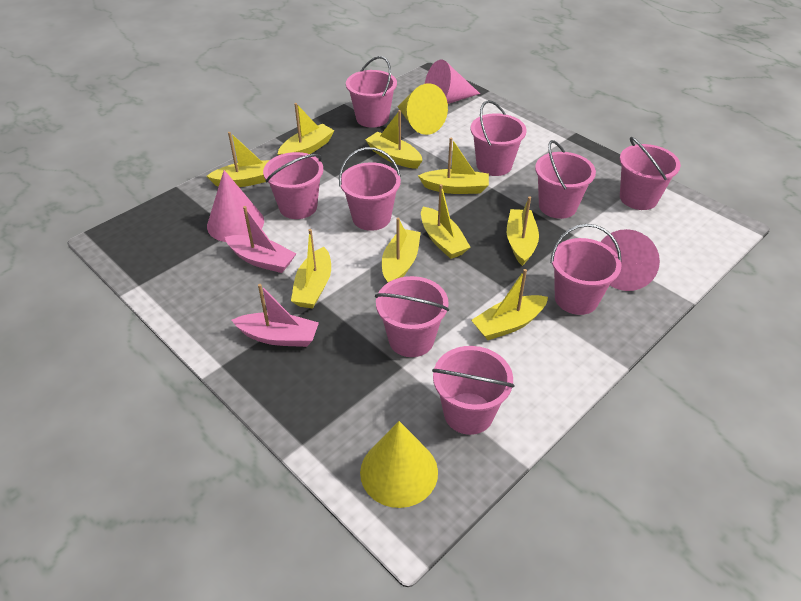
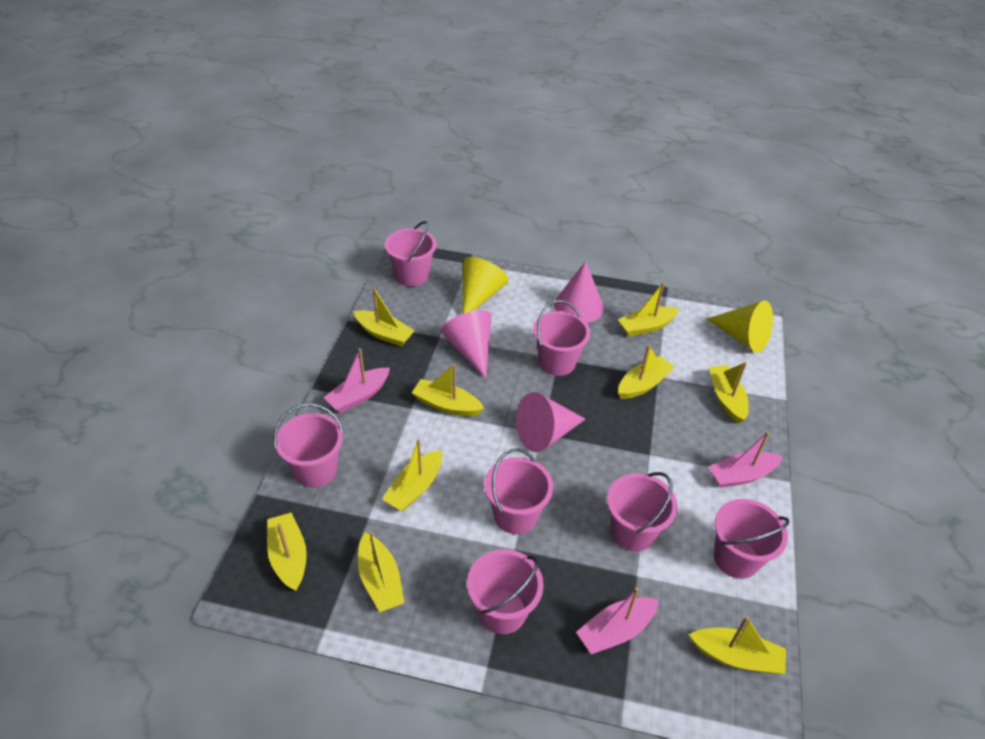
pink boat: [225,206,296,273] [232,284,319,347] = 2 -> [324,348,390,413] [576,587,659,654] [709,431,783,488] = 3
pink bucket: [263,152,323,219] [339,147,401,231] [346,56,397,128] [375,276,449,357] [432,346,515,435] [471,100,527,176] [535,140,596,219] [550,224,622,315] [620,137,681,210] = 9 -> [274,403,344,487] [385,221,436,287] [467,549,544,634] [484,449,553,534] [533,300,590,376] [607,472,678,552] [714,499,790,579] = 7

